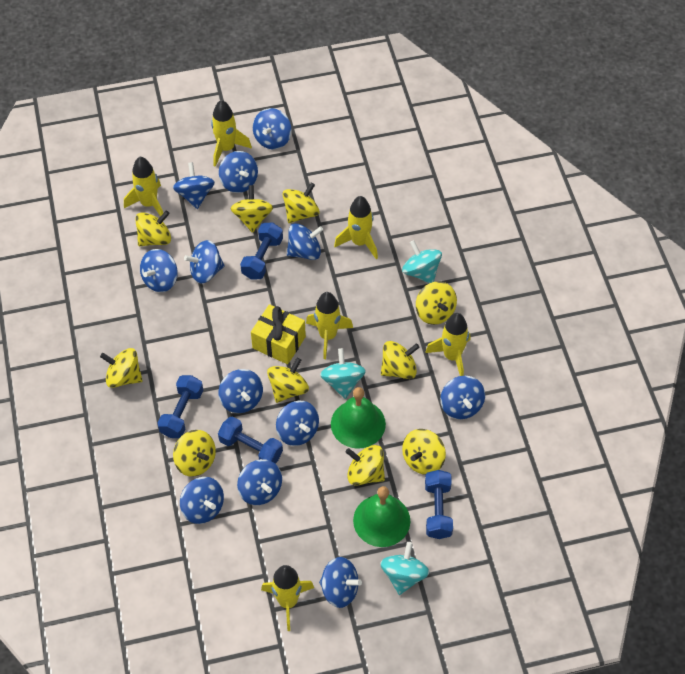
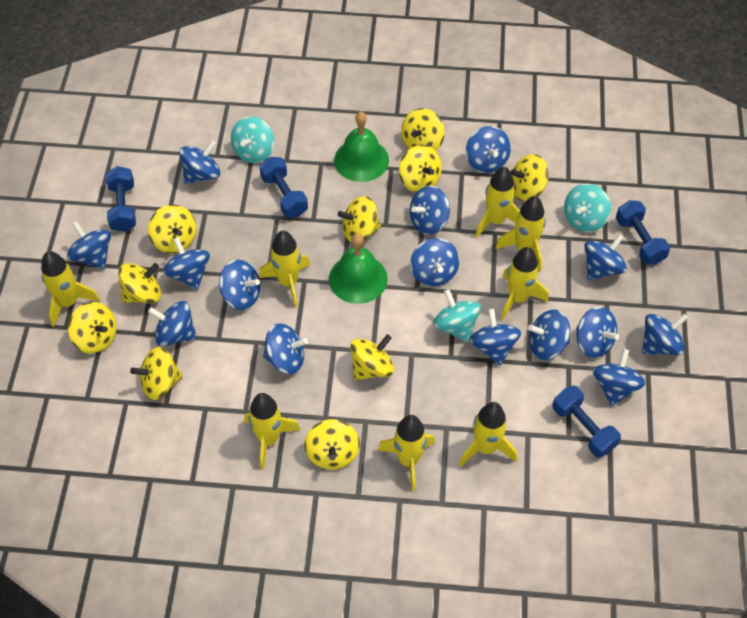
blue spinning top: [140,249,178,292] [173,162,215,209] [180,477,224,524] [184,240,225,283] [218,369,263,413] [219,151,258,193] [237,459,282,505] [253,108,292,149] [276,401,319,446] [287,223,323,260] [319,557,362,608] [440,376,485,419] = 12 -> [67,221,111,269] [148,301,197,347] [163,237,210,289] [179,141,220,184] [219,260,260,310] [263,323,308,374] [410,186,450,235] [410,238,459,287] [466,126,511,173] [469,309,521,366] [528,310,570,360] [576,307,619,358] [584,234,627,280] [593,349,646,406] [642,314,688,355] = 15
yellow gift: [251,304,306,364] = 1 -> none = 0
yellow rocket: [124,157,163,217] [211,100,252,167] [261,565,314,631] [306,292,353,359] [334,196,378,259] [425,313,470,376] = 6 -> [41,251,100,327] [244,393,300,470] [259,230,310,307] [378,415,435,491] [459,402,517,467] [475,166,520,238] [495,196,546,272] [501,247,549,320] = 8

